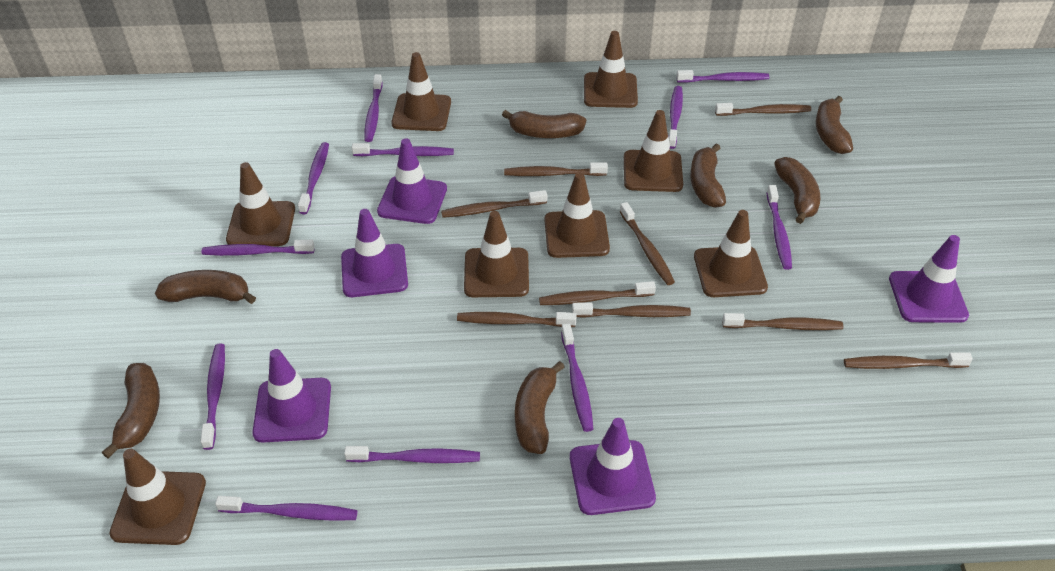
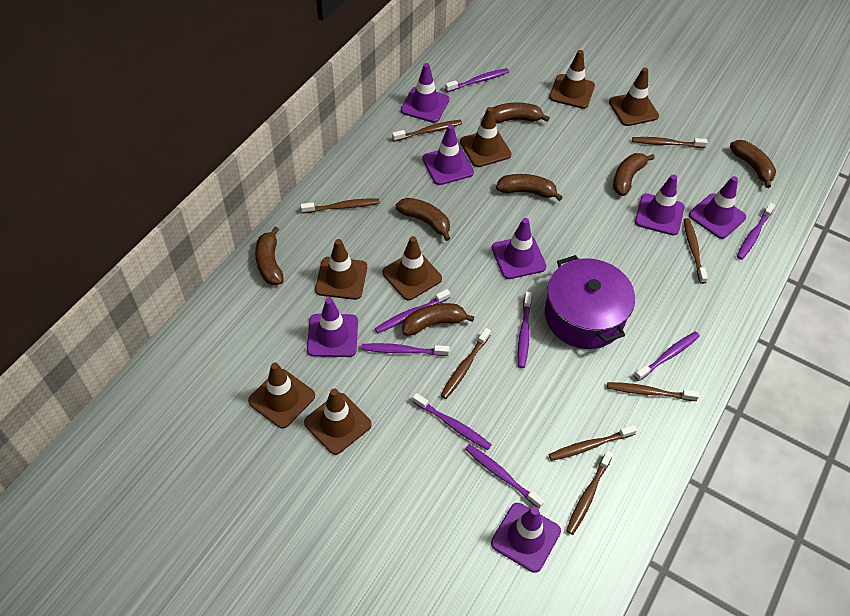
brown toothbrush: [441,190,547,218] [457,312,577,327] [504,162,608,176] [539,281,656,305] [572,303,691,318] [619,202,675,285] [715,103,811,116] [722,313,843,330] [844,353,973,369] = 9 -> [301,198,380,213] [392,120,462,142] [441,328,491,399] [549,425,637,461] [566,450,613,535] [607,382,699,401] [632,137,708,148] [683,218,708,284] = 8
brown traffic cone: [109,449,206,545] [226,162,295,246] [391,52,451,131] [464,211,529,297] [544,172,610,258] [584,31,638,108] [624,110,683,192] [694,210,768,297] = 8 -> [248,362,315,429] [304,388,372,455] [315,239,367,300] [382,236,442,300] [460,107,512,167] [549,50,595,109] [609,68,659,126] = 7
purple pot: none = 0 -> [545,255,635,349] = 1
purple toothbrush: [200,343,225,450] [201,240,315,256] [215,496,358,521] [298,142,329,214] [344,446,480,463] [352,143,454,156] [365,74,383,142] [561,324,593,432] [668,86,683,149] [676,70,769,83] [766,185,792,270] = 11 -> [361,343,449,356] [375,289,451,333] [412,393,492,450] [445,68,509,92] [465,444,545,508] [518,291,532,368] [634,331,700,381] [737,203,775,260] = 8
purple traffic cone: [252,349,331,443] [341,209,408,297] [377,139,447,224] [570,418,656,515] [889,235,969,323] = 5 -> [307,298,358,357] [401,63,449,123] [422,124,474,185] [491,503,561,573] [492,218,547,279] [635,174,685,235] [689,176,746,239] = 7

